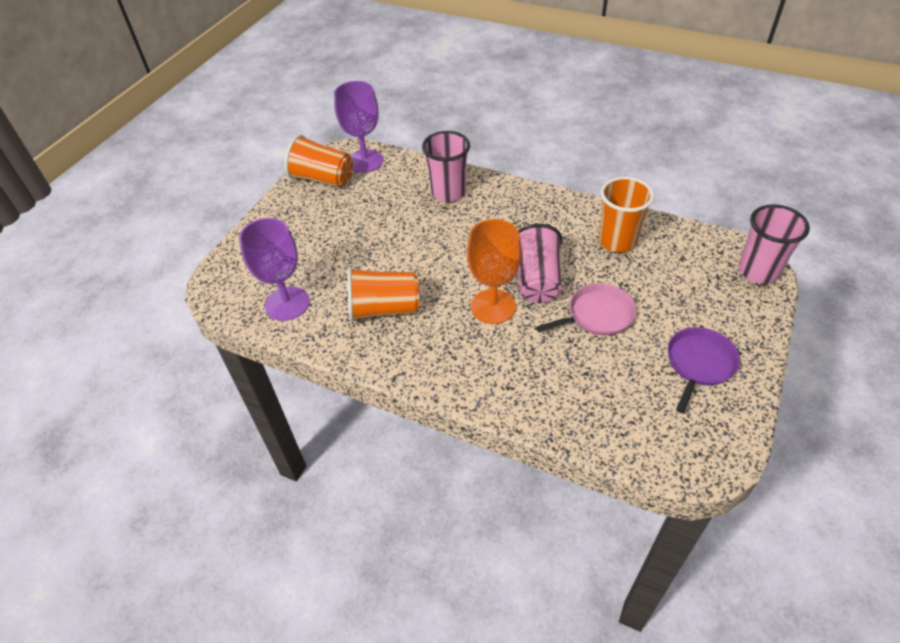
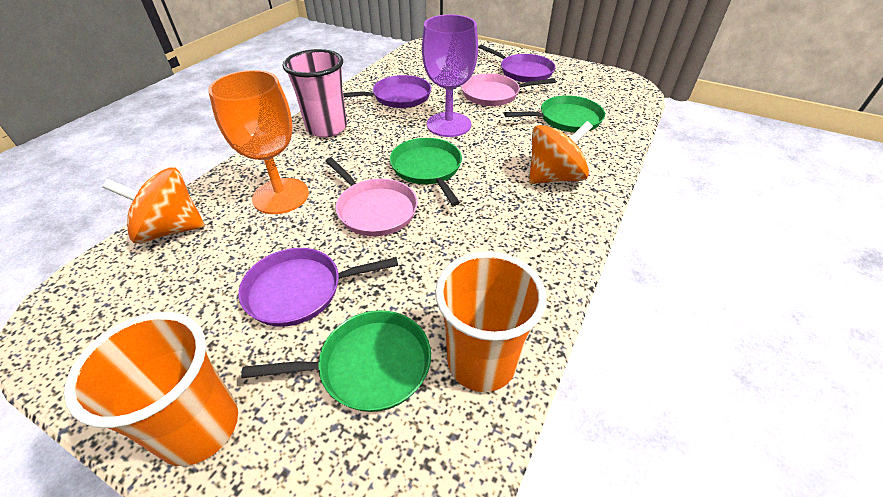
green pan: none = 0 -> [241,310,431,412] [390,138,462,206] [504,95,605,132] = 3
orange cup: [285,135,353,188] [347,267,419,322] [599,177,654,253] = 3 -> [64,312,238,466] [435,251,547,392] = 2
orange spinning top: none = 0 -> [102,167,205,243] [529,121,593,184] = 2
pink cup: [422,131,470,202] [518,224,563,303] [738,204,810,284] = 3 -> [283,49,347,137] = 1
pink pan: [536,283,636,336] = 1 -> [325,157,418,236] [461,74,556,106] = 2
purple goblet: [239,218,310,321] [334,81,383,173] = 2 -> [422,14,478,137] = 1
purple pan: [667,327,740,413] = 1 -> [239,248,398,327] [343,75,431,108] [478,45,555,82] = 3

